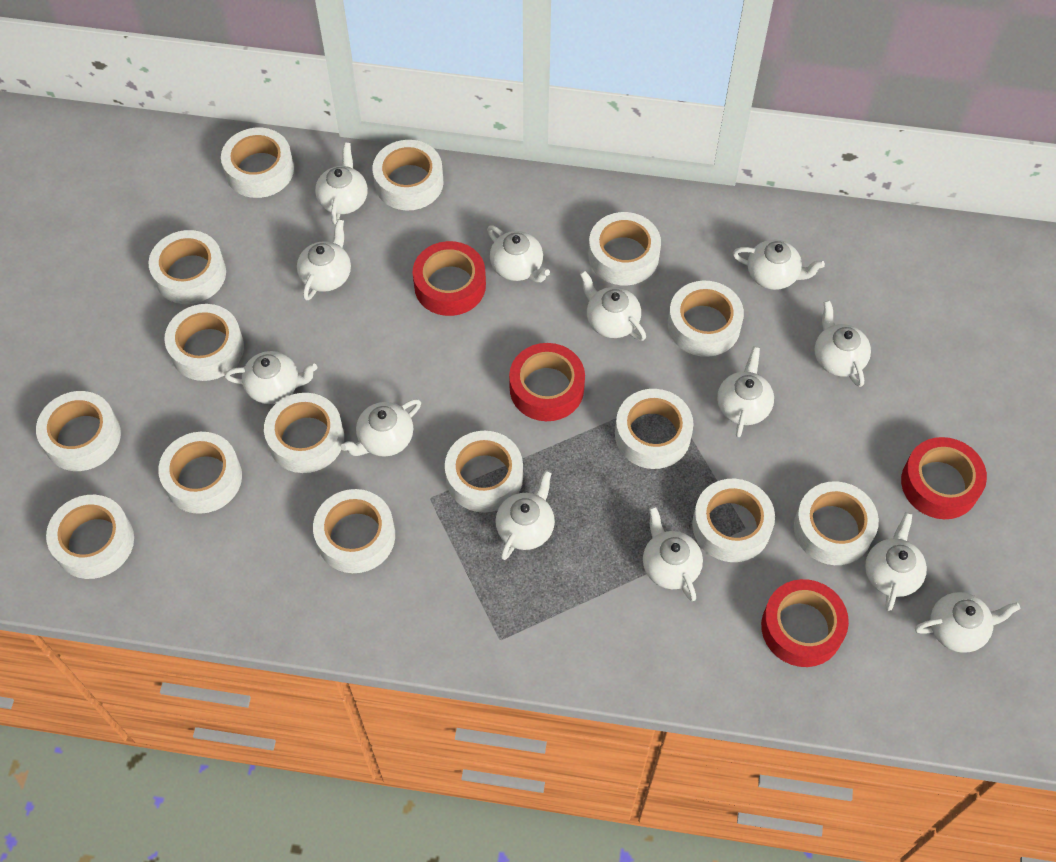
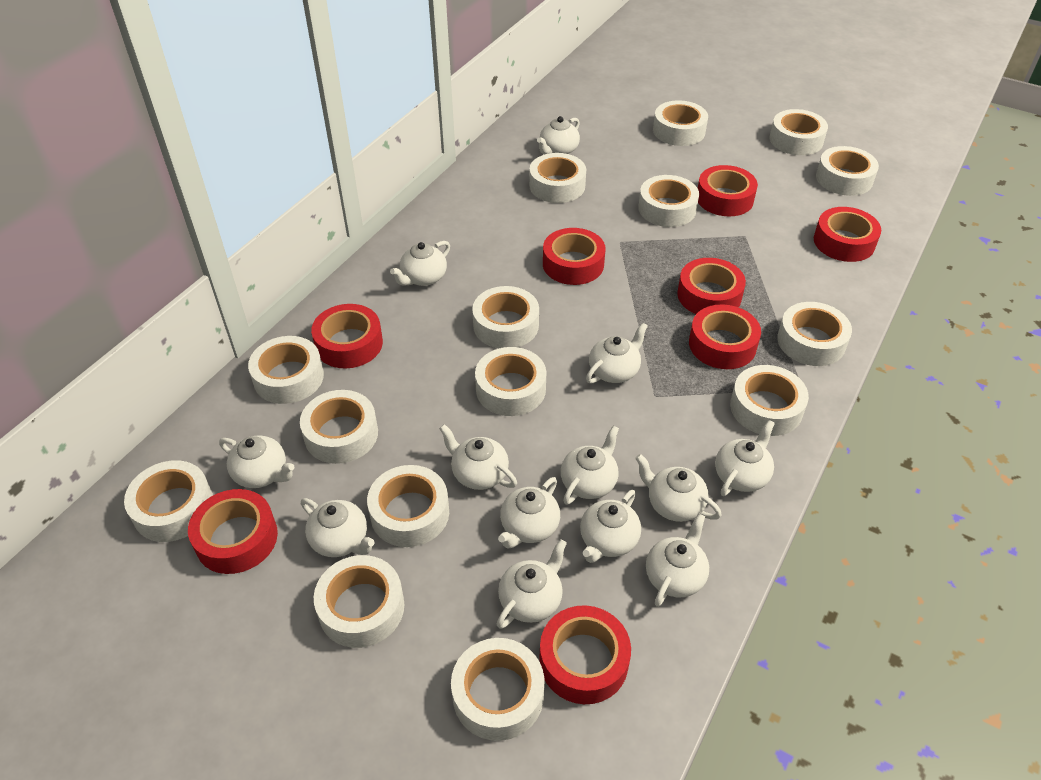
red tape: [413,241,486,316] [509,343,585,421] [761,579,849,667] [901,437,987,519] = 4 -> [188,489,278,574] [311,304,383,369] [539,605,631,704] [543,228,606,285] [677,258,746,314] [689,304,761,369] [698,165,758,216] [814,207,881,262] = 8

